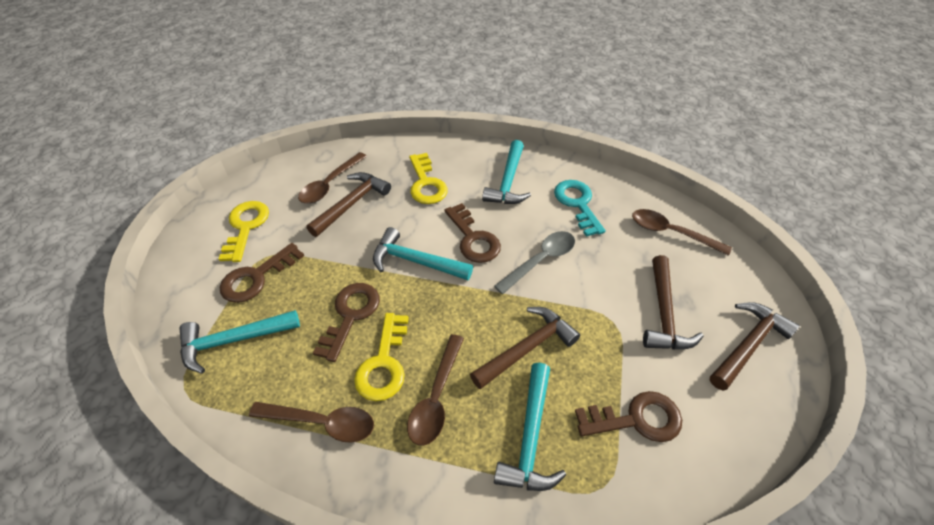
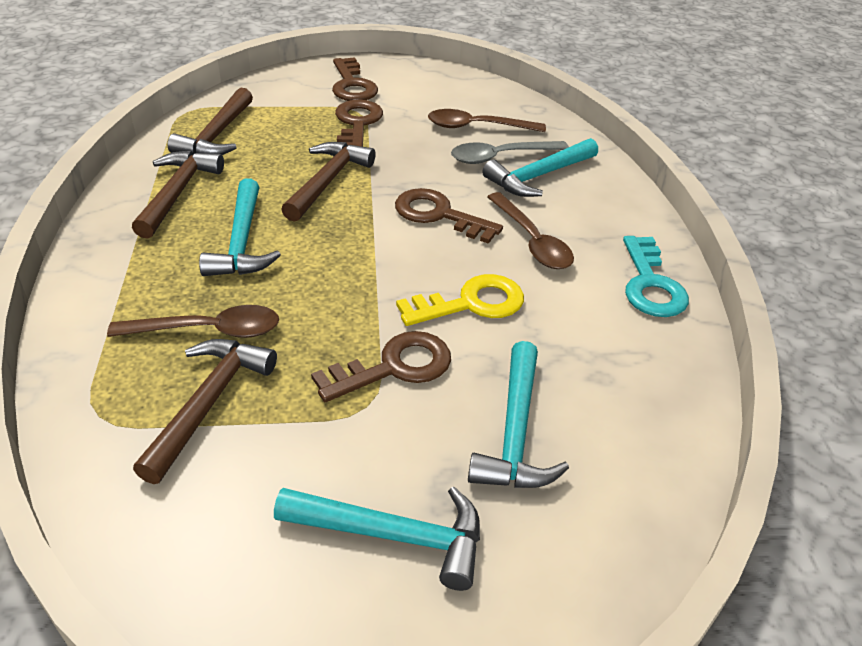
brown spoon: [249,402,374,443] [298,152,367,204] [407,334,464,446] [632,209,732,256] = 4 -> [107,305,279,338] [428,109,546,132] [487,192,574,269] = 3
yellow key: [219,201,269,262] [354,313,409,401] [409,153,448,204] = 3 -> [396,274,524,326] = 1

